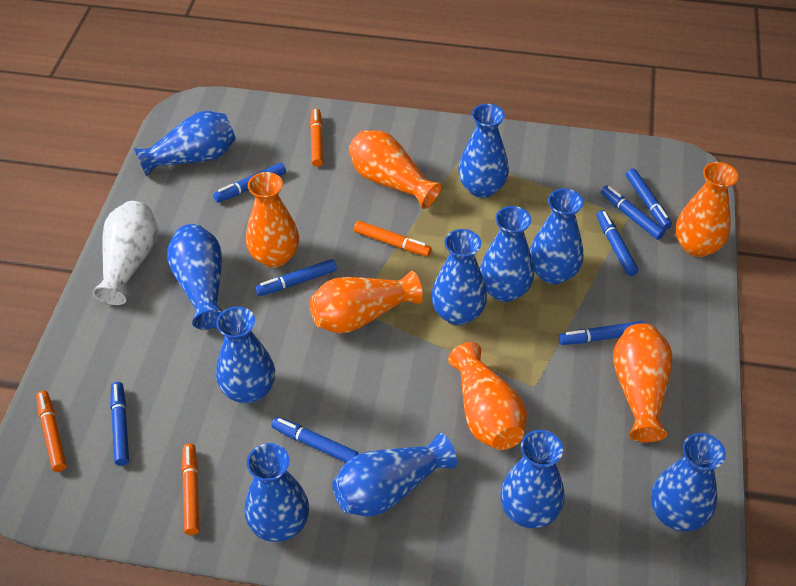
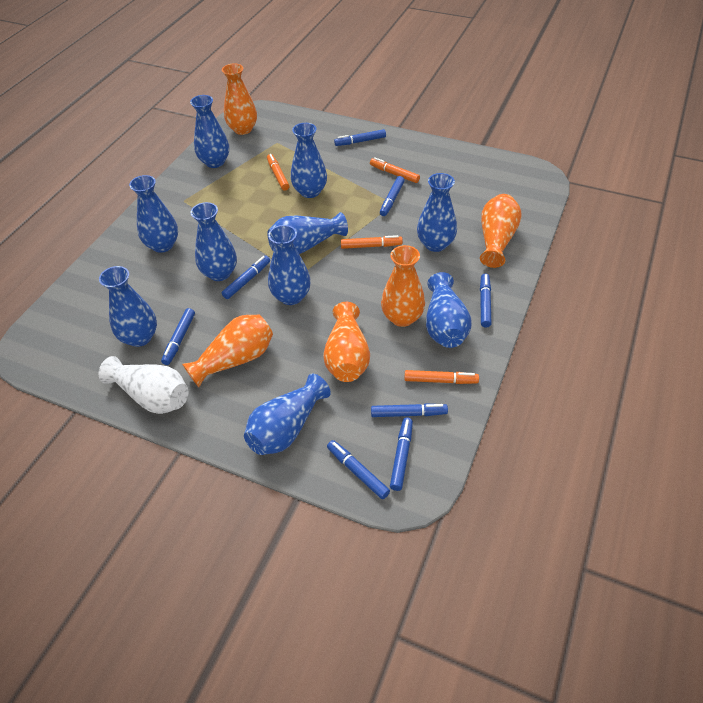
blue vase: [134,111,236,177] [167,224,223,330] [216,306,275,403] [244,443,309,542] [332,433,457,517] [431,229,487,325] [458,104,509,198] [480,206,534,302] [500,430,565,528] [530,189,584,284] [651,433,726,531] = 11 -> [99,266,157,347] [129,175,178,253] [190,95,229,168] [191,202,237,281] [244,374,331,455] [267,212,348,254] [268,225,311,305] [291,123,327,198] [417,173,457,252] [426,272,471,348] = 10
orange vase: [246,172,299,268] [310,271,423,333] [349,131,442,209] [448,342,527,450] [613,324,672,442] [675,162,738,257] = 6 -> [182,315,273,387] [222,64,257,135] [323,302,370,382] [381,245,425,327] [480,194,521,268] = 5

